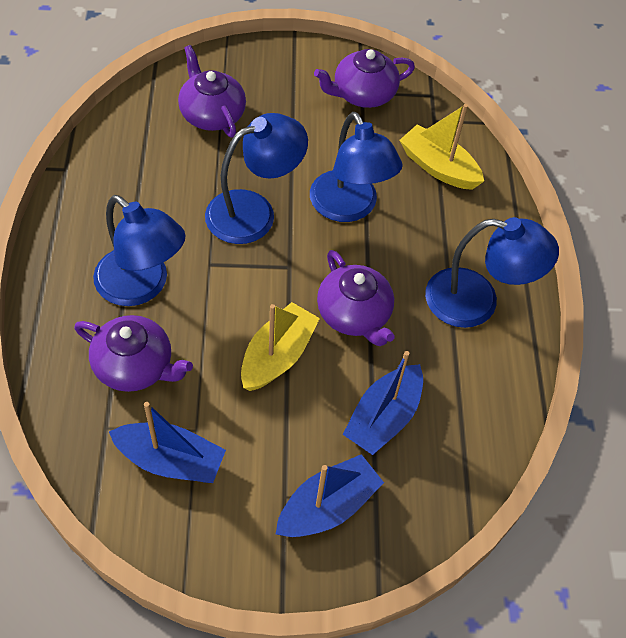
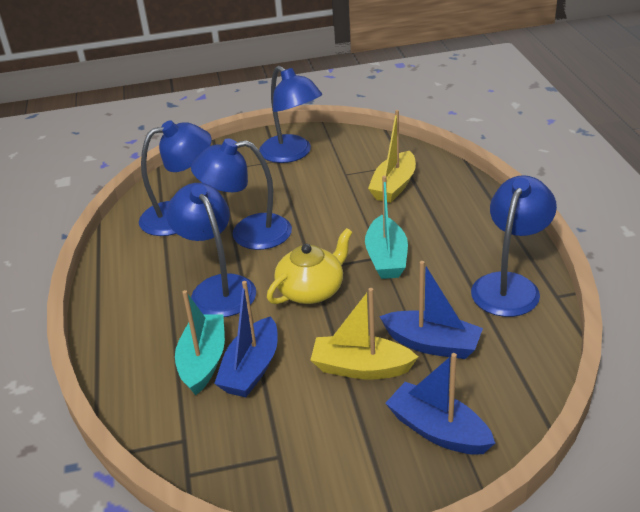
blue lamp: [93,195,186,306] [205,113,308,244] [310,112,403,222] [425,217,559,328] = 4 -> [139,120,211,236] [166,183,256,317] [191,138,292,250] [259,66,322,163] [471,175,557,317] = 5
purple teapot: [74,315,193,392] [178,45,246,138] [314,49,415,108] [317,250,395,346] = 4 -> none = 0
turquoise boat: none = 0 -> [175,290,225,396] [365,176,408,279] = 2
yellow teapot: none = 0 -> [267,228,353,304] = 1

